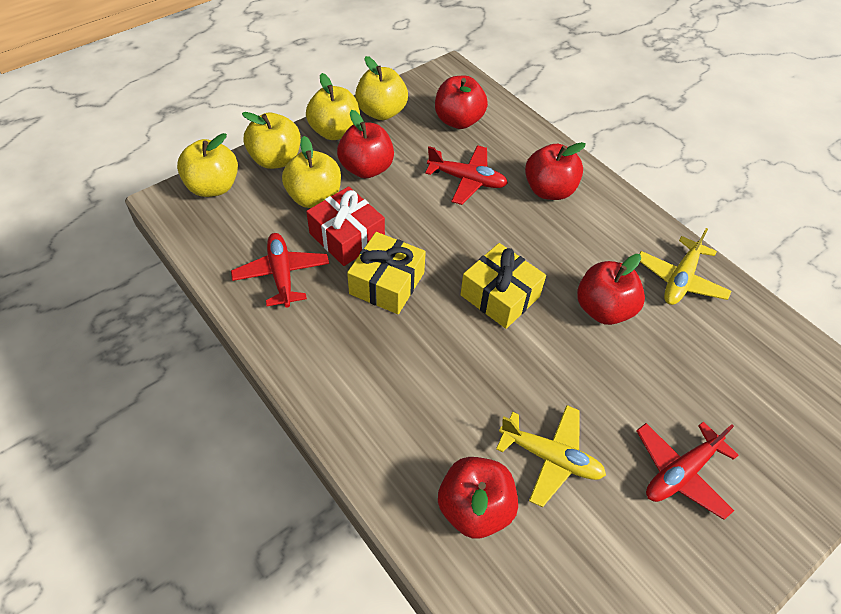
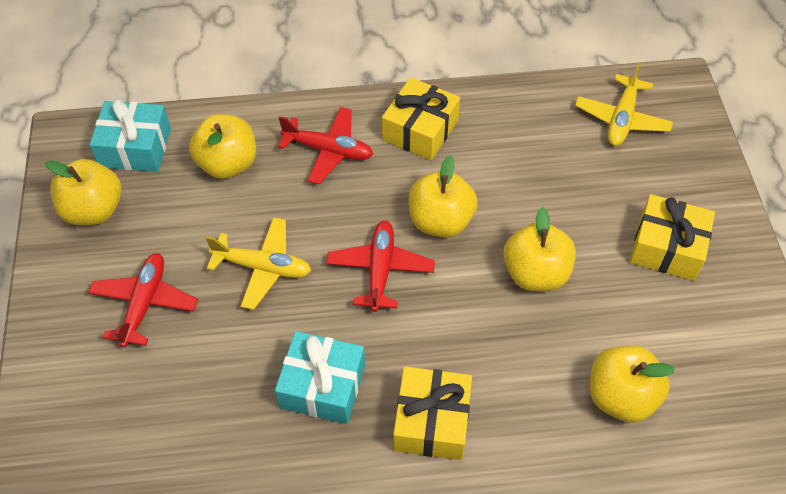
red apple: [337,110,394,178] [435,76,488,129] [438,457,518,538] [525,142,586,200] [577,254,645,325] = 5 -> none = 0
red gift: [306,186,385,266] = 1 -> none = 0
turquoise gift: none = 0 -> [90,99,171,172] [275,331,365,424] = 2
yellow gift: [347,232,426,314] [460,243,546,329] = 2 -> [382,77,460,161] [393,367,472,460] [630,194,715,281] = 3

